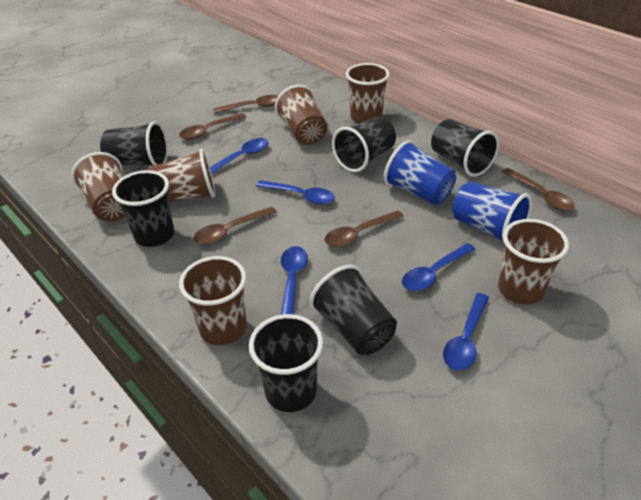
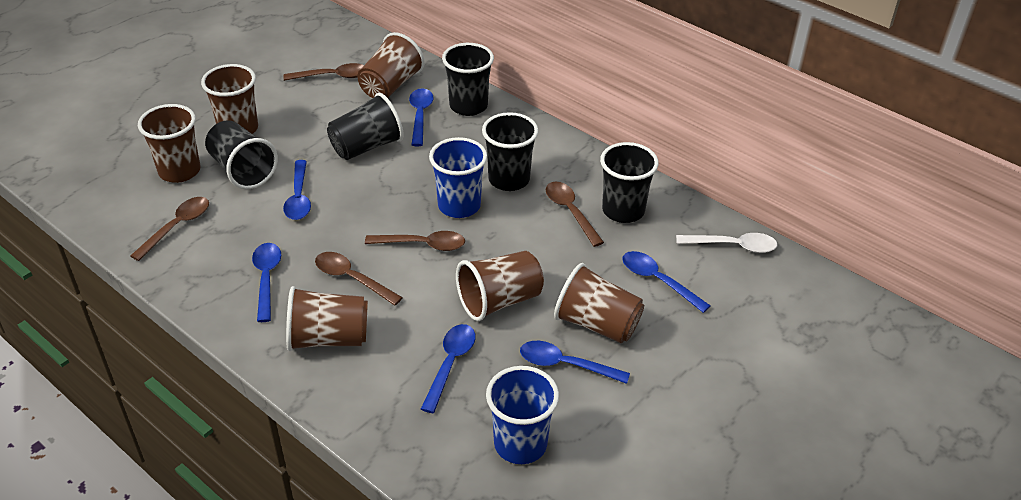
black cup: [100,121,168,166] [112,170,174,247] [249,314,323,412] [310,265,397,355] [332,116,396,172] [431,119,499,177] = 6 -> [205,120,278,189] [327,93,404,160] [442,43,494,116] [482,112,538,191] [600,142,659,223] = 5
blue spoon: [210,138,268,174] [256,180,335,204] [281,246,308,315] [402,243,476,291] [443,293,489,371] = 5 -> [252,243,281,322] [283,160,311,220] [409,88,434,146] [421,324,476,413] [520,341,630,384] [622,251,711,313] = 6
white spoon: none = 0 -> [676,233,778,253] = 1

